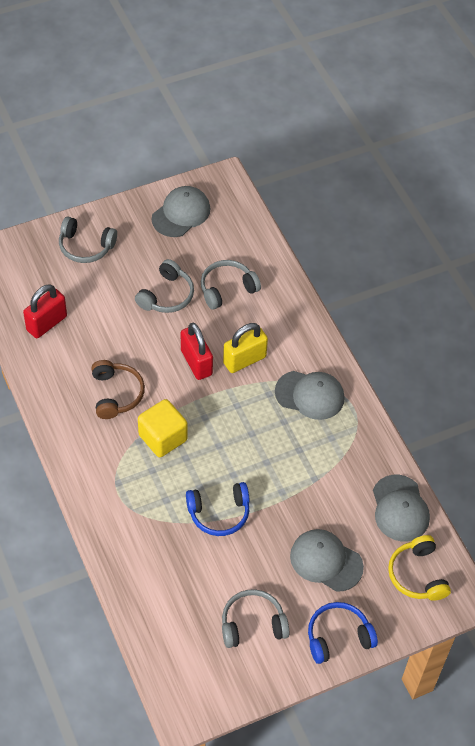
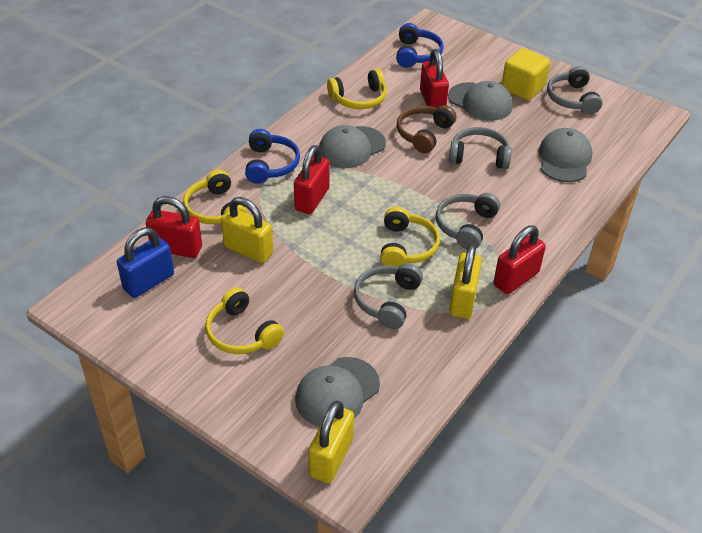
blue padlock: none = 0 -> [117,228,174,298] = 1
red padlock: [23,284,67,338] [181,323,213,380] = 2 -> [146,196,202,258] [294,145,330,214] [420,49,449,108] [494,226,546,294] = 4
yellow headphones: [388,535,451,601] = 1 -> [183,170,247,224] [205,287,284,354] [327,69,387,109] [380,207,440,267] = 4
yellow padlock: [223,323,268,373] = 1 -> [221,197,273,263] [308,401,354,483] [449,244,482,319] = 3

